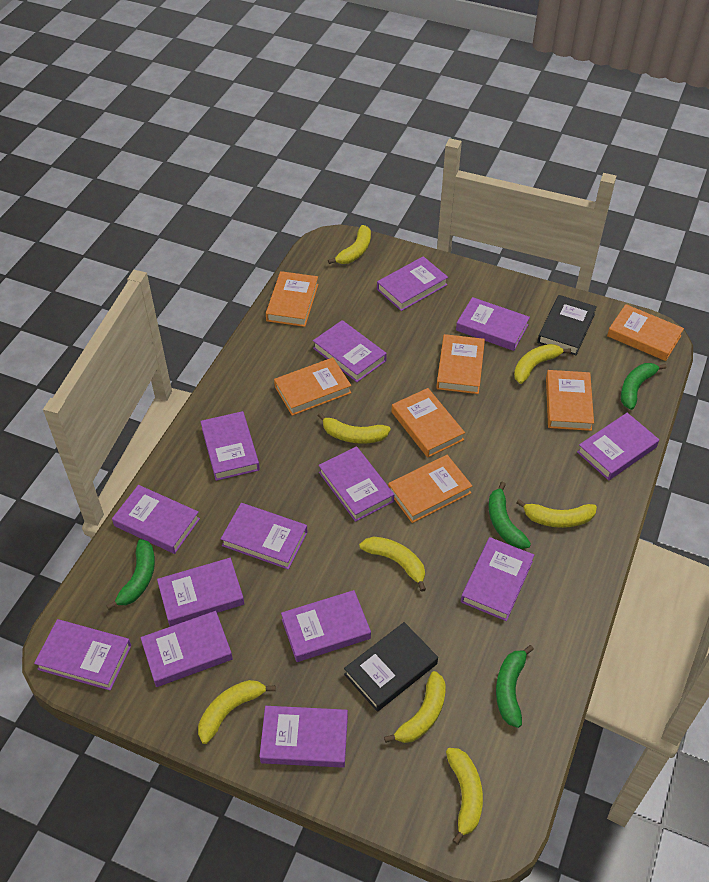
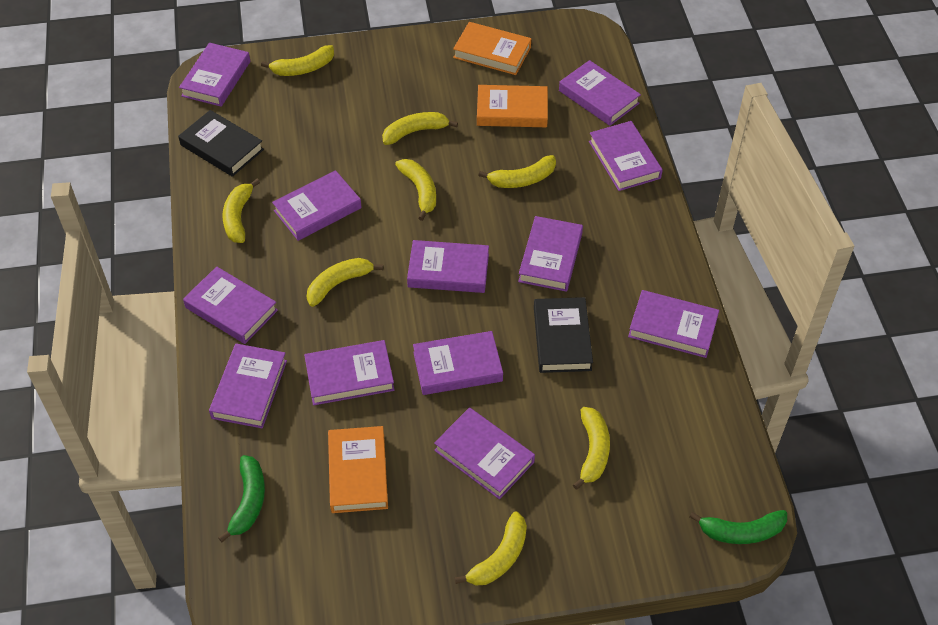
green banana: [106,539,155,610] [488,482,531,549] [496,645,534,728] [621,363,666,410] = 4 -> [218,455,265,542] [689,510,787,544] = 2
orange book: [266,271,318,327] [274,358,351,416] [388,455,472,523] [392,388,465,458] [436,334,485,394] [546,370,594,431] [607,304,684,361] = 7 -> [328,426,388,513] [453,22,531,75] [477,85,548,127] = 3
purple book: [34,619,131,691] [112,485,200,554] [140,611,233,687] [157,558,244,627] [200,411,260,481] [221,503,308,570] [259,706,348,768] [281,590,371,662] [313,320,387,382] [318,446,394,522] [377,256,448,311] [456,297,530,351] [461,537,534,621] [577,413,659,480] = 14 -> [179,43,250,107] [183,266,278,344] [209,344,287,428] [272,170,362,241] [304,340,395,405] [407,240,489,293] [413,331,503,395] [434,407,535,499] [518,216,583,292] [559,60,641,126] [589,121,663,191] [628,290,719,358] = 12

